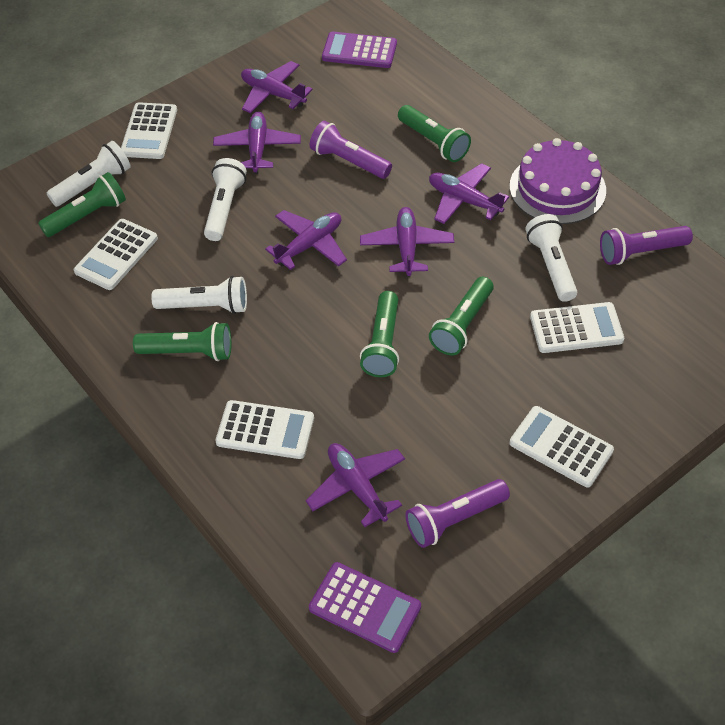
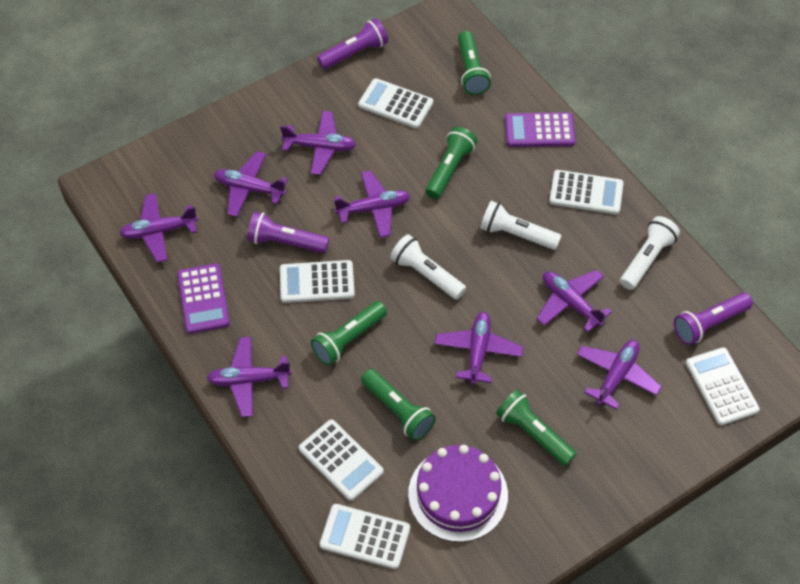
purple plane: [213,112,301,174] [241,61,313,113] [265,210,347,270] [306,443,405,527] [360,207,454,277] [429,163,509,224] = 6 -> [119,193,198,262] [207,337,292,417] [214,151,288,217] [280,111,356,175] [334,170,410,238] [435,312,523,385] [536,270,612,332] [577,340,662,410] = 8
white calculator: [74,219,158,290] [121,102,177,159] [215,400,314,459] [509,406,614,487] [530,302,624,353] = 5 -> [280,260,355,303] [299,419,384,501] [319,504,410,569] [358,78,433,129] [549,170,624,215] [686,347,760,425] = 6
white flashlight: [47,141,131,207] [151,276,247,314] [204,158,247,241] [526,214,577,302] = 4 -> [390,234,466,300] [480,201,561,250] [620,216,680,290] = 3

